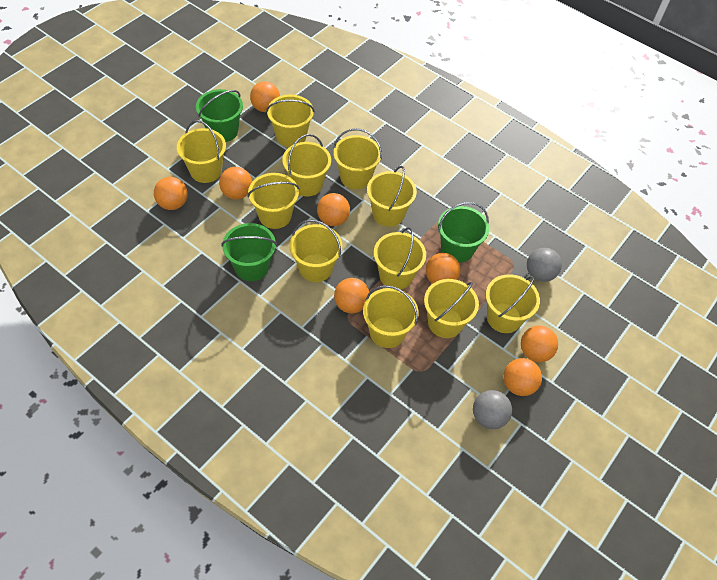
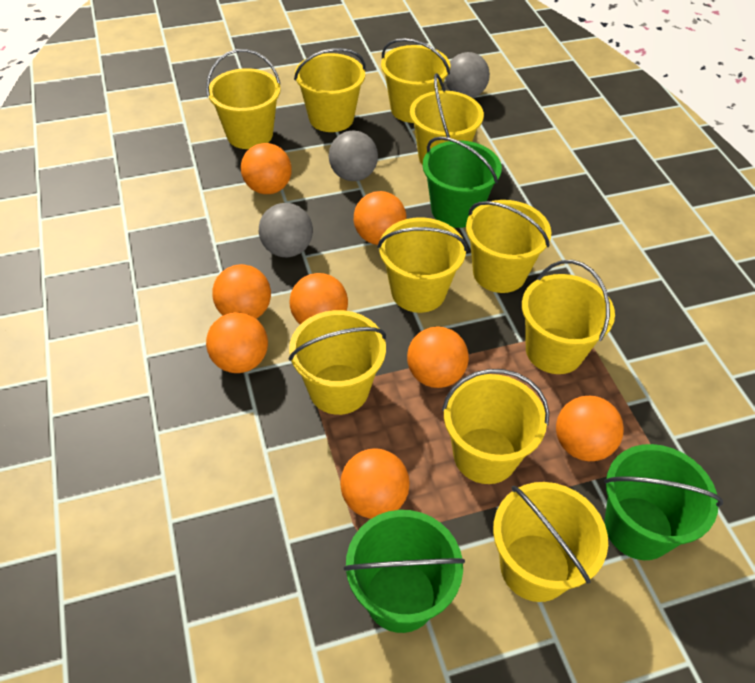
grey ball: [473,390,512,429] [527,248,562,282] = 2 -> [259,203,313,257] [329,131,378,181] [445,52,490,98] = 3
yellow bucket: [177,120,226,183] [248,173,299,229] [266,94,315,147] [282,134,331,196] [289,220,342,282] [333,128,382,189] [363,285,419,348] [367,166,417,227] [374,227,426,290] [424,279,479,338] [486,274,540,333] = 11 -> [206,49,280,149] [289,310,386,415] [294,48,366,132] [377,217,467,313] [381,38,450,123] [410,73,484,165] [442,369,549,484] [466,200,551,293] [493,482,608,602] [522,260,615,374] = 10

